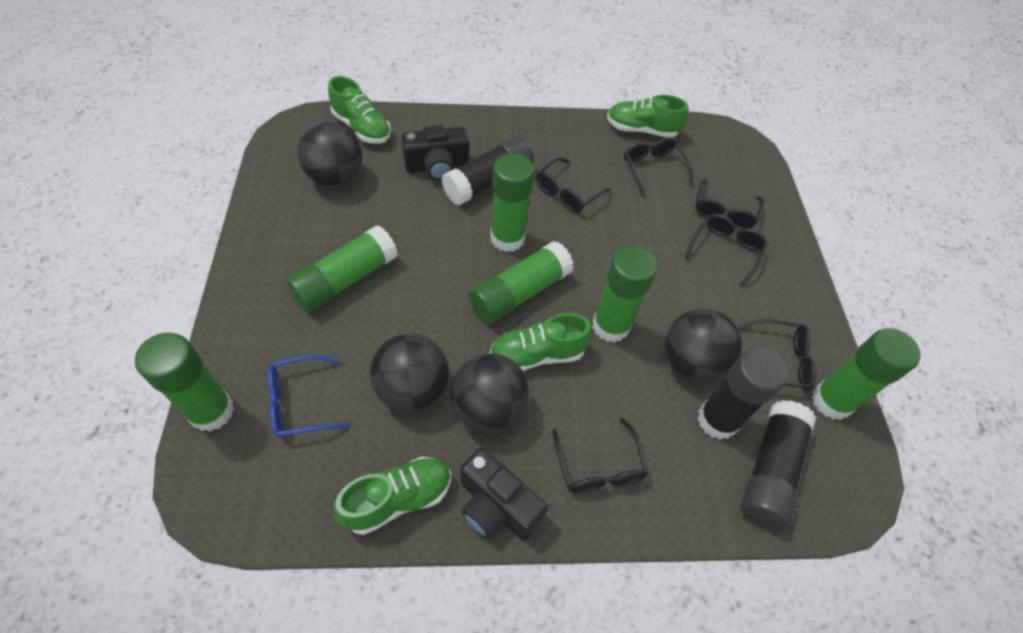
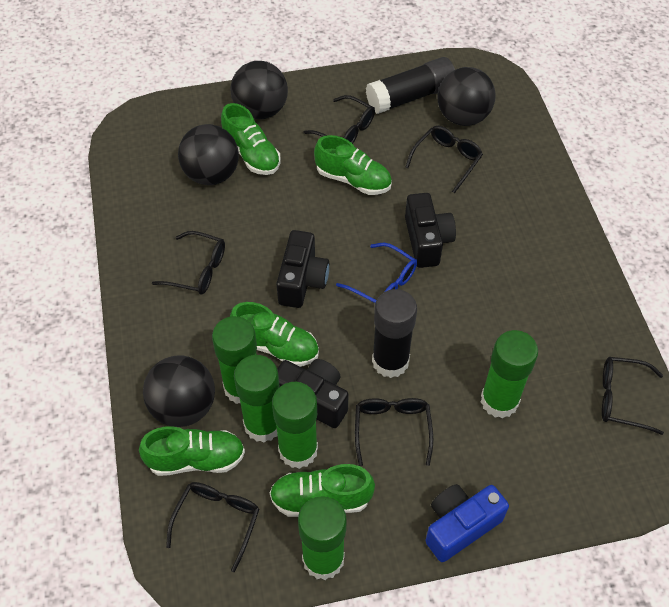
black camera: [401,125,469,181] [461,448,548,540] = 2 -> [276,230,329,308] [277,359,349,428] [405,193,456,268] = 3
black glue stick: [441,135,534,206] [697,347,788,440] [741,400,816,530] = 3 -> [366,57,455,114] [372,289,417,378] = 2
blue camera: none = 0 -> [426,484,509,562] = 1
green glue stick: [135,333,235,432] [286,225,398,312] [469,241,574,324] [490,153,534,252] [592,246,657,343] [812,328,921,420] = 6 -> [212,316,257,404] [234,355,279,442] [272,382,318,469] [298,496,347,580] [481,330,538,419] = 5
green shoe: [328,76,391,144] [333,457,451,535] [490,313,592,371] [607,95,689,138] = 4 -> [139,426,245,476] [221,103,281,175] [230,302,319,367] [270,464,375,517] [314,135,392,195] = 5

